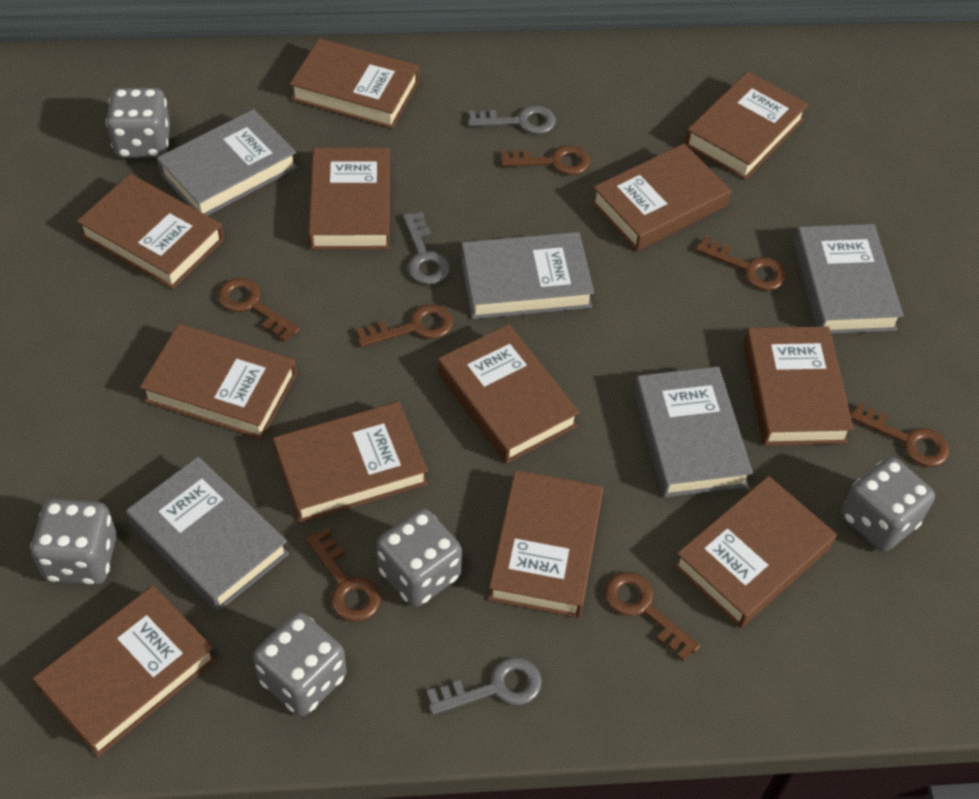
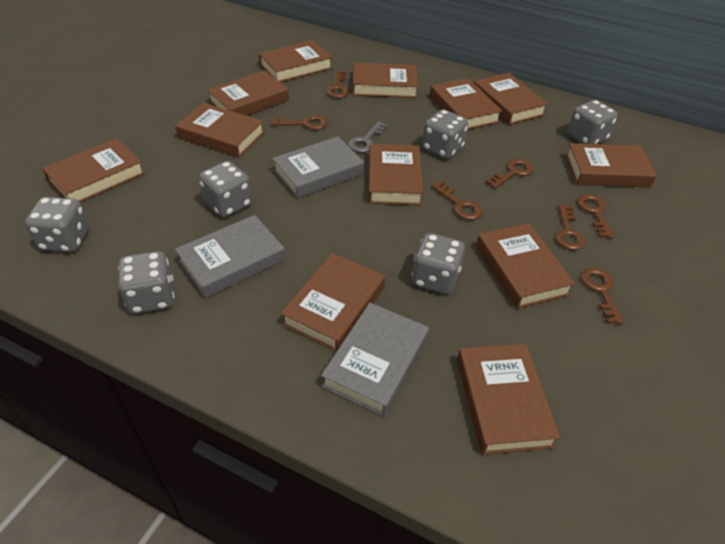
grey book: [126,457,289,612] [157,109,298,216] [461,232,594,319] [634,367,753,497] [793,224,904,334] = 5 -> [175,215,285,298] [272,136,364,198] [321,303,429,416] = 3
grey dice: [30,499,117,585] [106,88,170,158] [253,612,347,716] [376,509,462,607] [842,457,935,552] = 5 -> [25,197,89,252] [118,251,175,314] [199,161,252,217] [412,233,465,294] [422,109,468,159] [567,100,618,144] = 6
grey key: [403,212,450,285] [427,658,542,715] [468,106,556,134] = 3 -> [348,121,388,153] = 1

